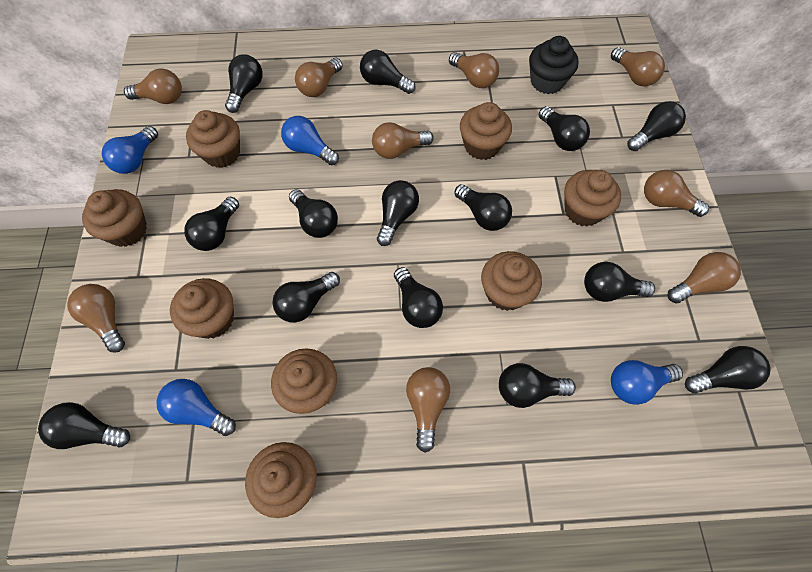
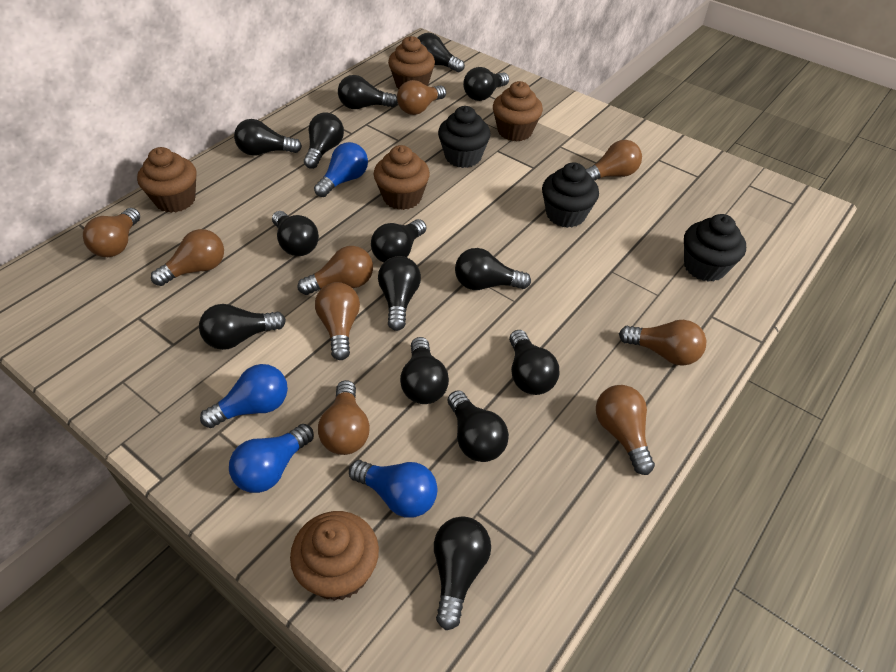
black cupcake: [529,36,579,94] = 1 -> [438,106,491,168] [542,162,599,228] [684,214,746,282] = 3
brown cupcake: [82,189,147,247] [170,278,234,339] [186,110,240,168] [245,442,317,518] [271,348,337,414] [460,102,512,160] [481,251,542,311] [564,170,621,227] = 8 -> [137,147,197,213] [290,511,379,601] [374,145,430,210] [388,36,435,90] [493,81,543,141] = 5

